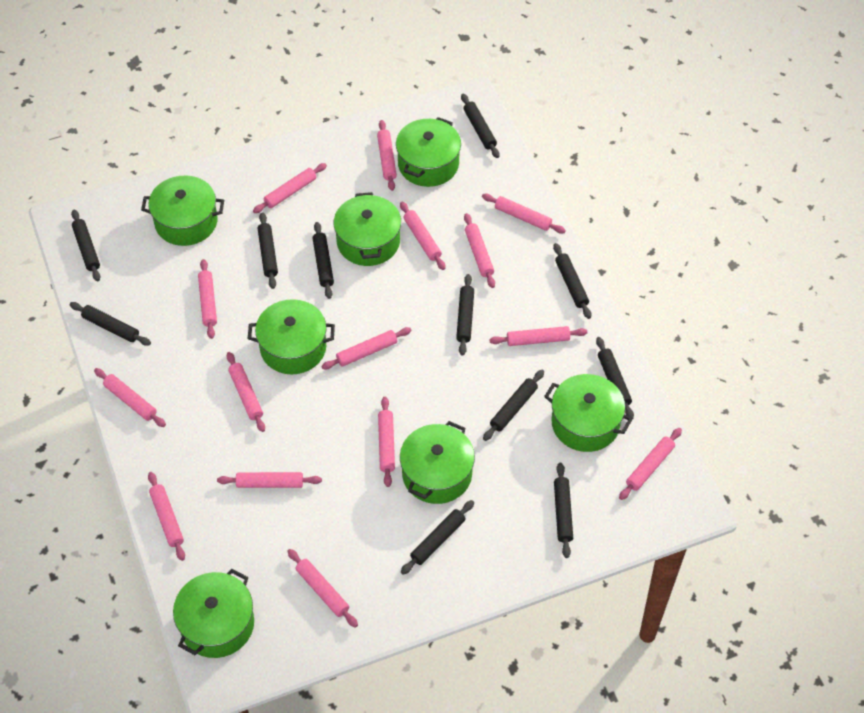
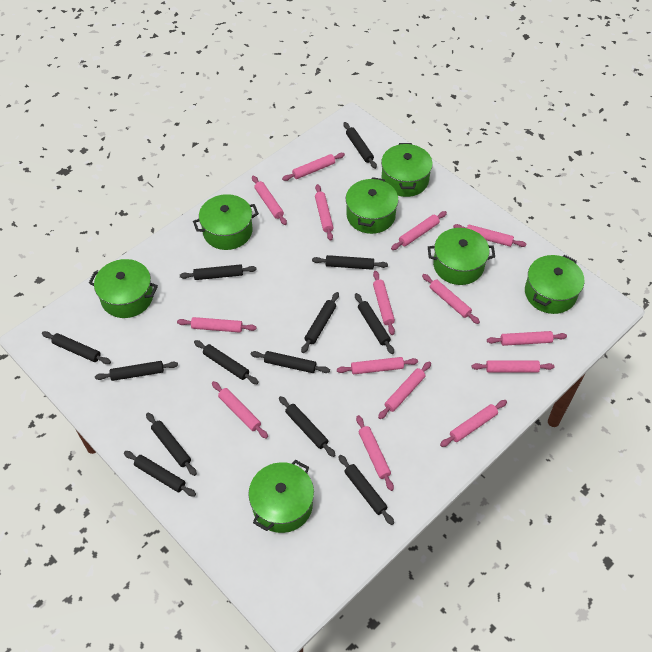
black rolling pin: [70,302,151,346] [71,209,100,281] [258,212,278,289] [312,222,334,299] [401,500,474,575] [456,274,474,355] [461,94,499,158] [483,370,544,441] [553,243,591,319] [554,463,573,558] [596,337,634,419] = 11 -> [42,331,111,364] [95,361,178,381] [124,451,196,497] [146,413,197,476] [180,264,257,280] [194,340,259,384] [251,351,330,373] [279,396,335,457] [301,292,339,353] [312,255,388,270] [338,455,394,525] [343,122,377,169] [355,293,394,354] = 13

